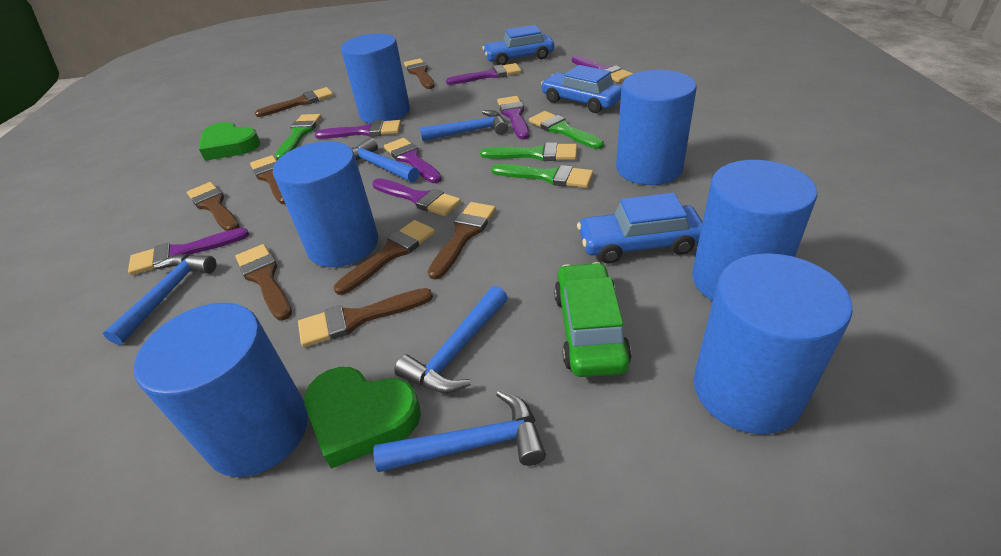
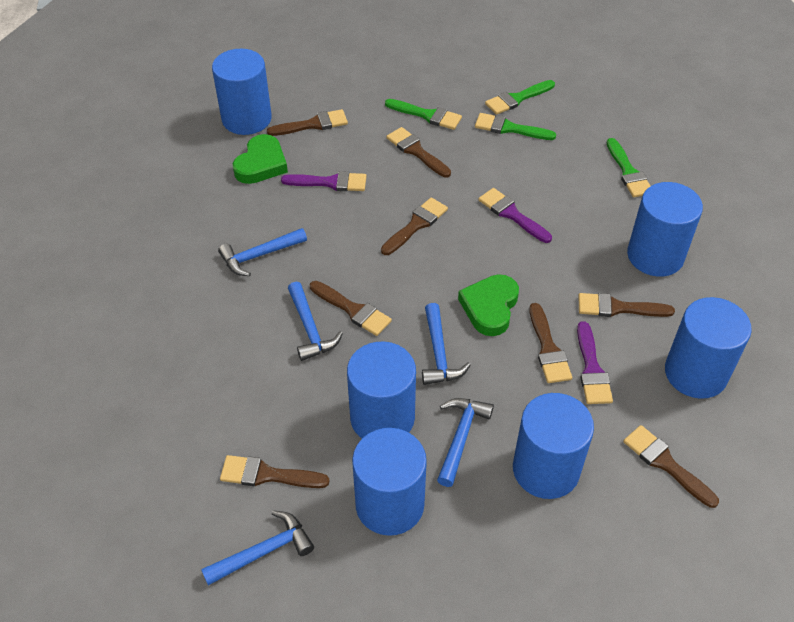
blue car: [482,25,554,66] [541,65,622,113] [577,193,702,264] = 3 -> none = 0
green car: [554,262,632,377] = 1 -> none = 0
purple brush: [128,228,249,275] [315,120,401,139] [372,178,461,216] [384,138,442,183] [446,63,522,85] [497,96,529,140] [572,56,633,83] = 7 -> [281,171,367,191] [478,188,552,243] [577,321,613,404] = 3

